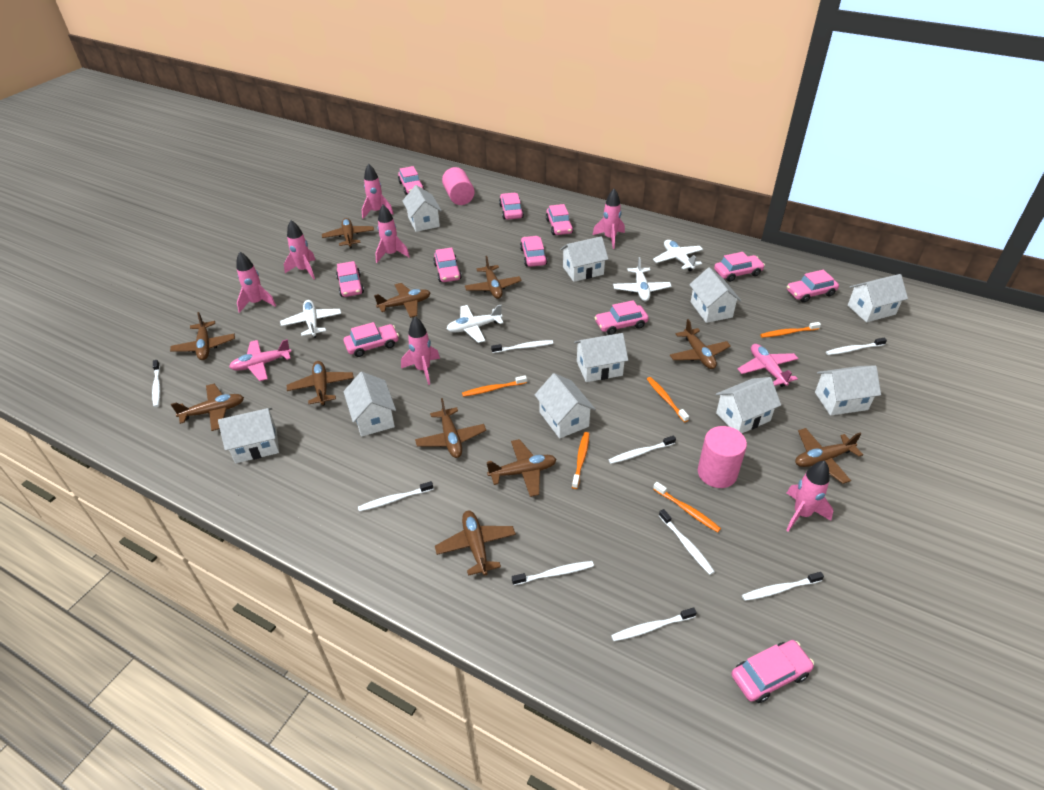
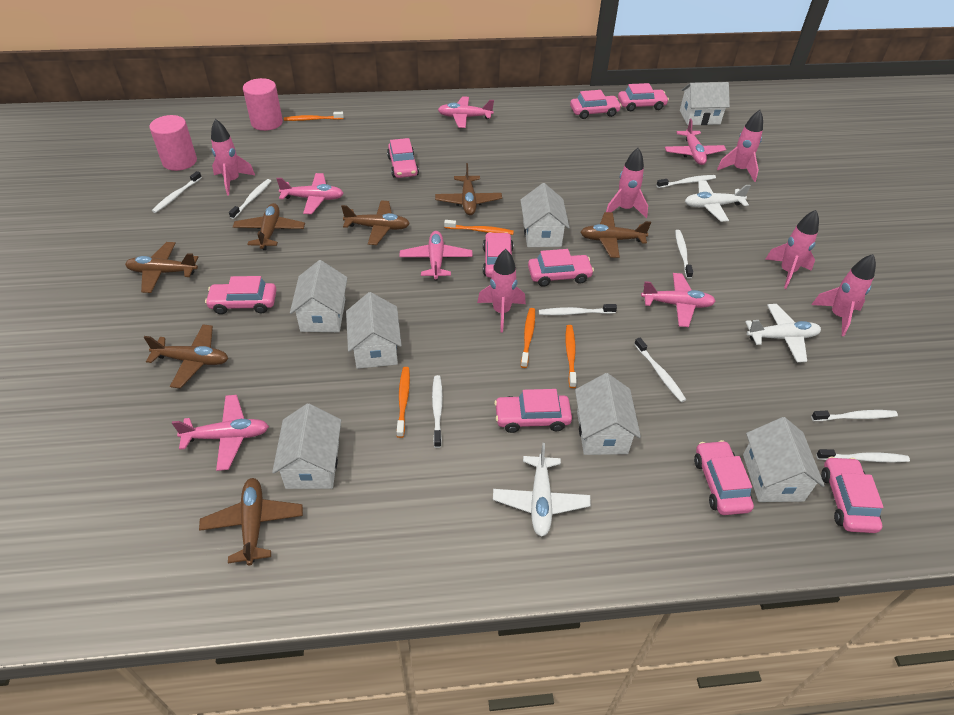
brown plane: [170,312,235,360] [171,384,244,431] [287,361,354,406] [322,218,374,249] [374,283,430,318] [415,398,486,458] [435,511,516,576] [465,256,522,299] [487,439,557,497] [670,319,731,369] [795,428,863,484] = 11 -> [125,242,198,293] [144,325,228,388] [199,478,303,565] [233,203,305,250] [341,200,410,245] [435,163,502,215] [580,212,651,258] = 7
pink car: [336,261,364,297] [344,322,399,357] [398,166,424,195] [433,248,462,282] [499,193,524,220] [520,236,548,267] [546,204,573,235] [594,300,649,335] [714,252,765,282] [731,640,814,703] [787,270,839,303] = 11 -> [205,276,276,314] [387,138,419,178] [483,232,513,278] [494,389,572,433] [528,249,594,287] [570,90,622,119] [618,83,669,111] [694,440,754,515] [821,457,883,533] = 9
pink plane: [229,339,291,381] [738,344,799,387] = 2 -> [172,395,269,471] [276,173,344,214] [399,231,473,280] [438,96,494,128] [641,273,716,327] [665,119,726,165] = 6
pink rocket: [237,252,276,313] [284,220,315,280] [362,163,394,219] [375,205,410,263] [401,317,440,385] [593,189,625,249] [786,460,833,532] = 7 -> [211,119,255,196] [477,249,526,332] [606,148,648,218] [717,110,763,182] [765,210,819,289] [811,254,876,336] = 6
white house: [218,408,279,463] [343,372,396,437] [402,185,442,232] [535,373,595,439] [560,236,608,282] [574,333,628,382] [689,267,741,323] [716,377,781,433] [815,365,881,416] [848,274,908,322] = 10 -> [272,403,341,489] [290,260,348,332] [346,292,402,369] [520,183,570,247] [575,373,641,455] [680,82,730,125] [743,417,825,502] = 7
white plane: [280,300,341,338] [446,305,504,343] [613,257,671,302] [653,240,703,271] = 4 -> [493,443,591,537] [685,180,751,222] [745,304,821,363] = 3

